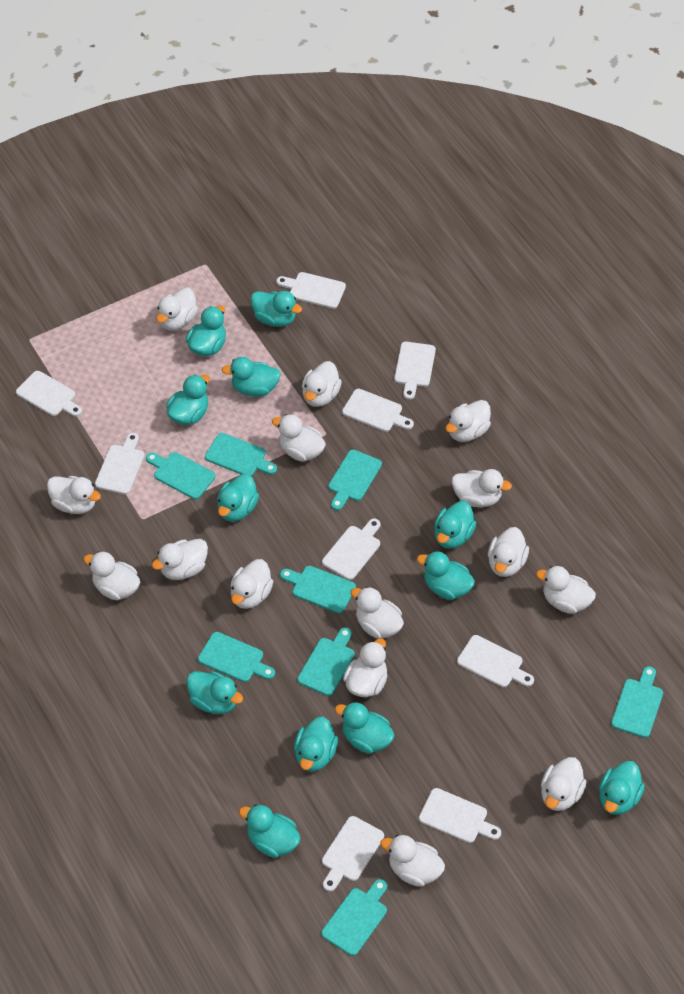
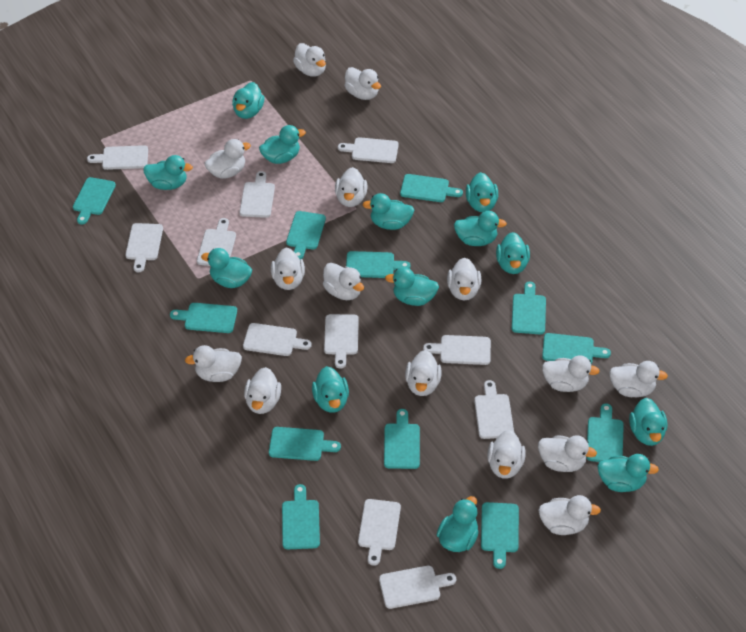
turquoise cutting board: [146,452,216,499] [198,632,275,682] [205,433,277,476] [280,566,356,613] [297,627,355,696] [321,879,387,956] [328,450,382,510] [611,666,663,738] = 8 -> [73,177,116,225] [170,303,237,333] [269,427,341,461] [282,484,320,549] [286,211,326,260] [346,251,410,278] [384,409,420,469] [400,174,463,202] [481,502,519,569] [512,282,546,334] [542,333,611,364] [586,404,624,462] = 12
turquoise duck: [166,375,210,425] [186,305,226,356] [186,671,243,714] [217,474,259,522] [222,357,281,397] [239,804,301,858] [251,291,302,327] [294,717,338,772] [335,702,394,754] [417,551,475,600] [434,501,476,549] [599,761,645,815] = 12 -> [143,155,193,190] [201,248,252,288] [232,82,265,119] [259,125,306,164] [312,366,349,413] [362,193,414,230] [385,267,439,306] [437,496,479,552] [454,211,507,246] [466,172,498,212] [496,232,530,274] [597,454,659,492] [629,398,667,446] = 13
white cutting board: [16,371,82,417] [95,433,145,494] [276,272,346,309] [322,519,380,580] [322,816,384,892] [342,389,414,432] [394,342,436,400] [419,788,501,843] [457,635,534,687] = 9 -> [87,145,148,170] [125,223,163,272] [197,218,236,266] [240,171,275,218] [243,323,311,356] [324,314,359,369] [338,137,399,163] [358,499,401,566] [379,566,456,609] [423,335,491,365] [474,380,514,439] = 11

